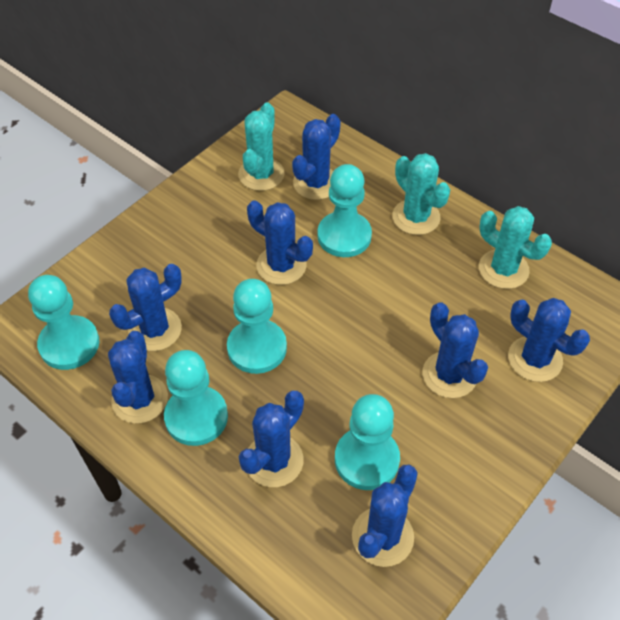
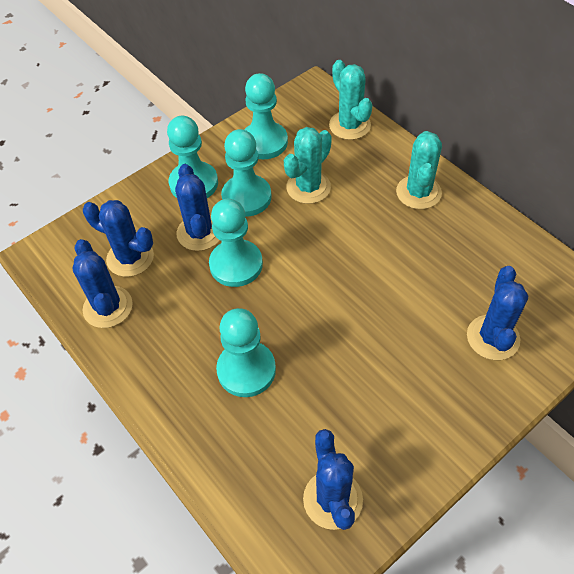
blue cactus: [108,331,168,424] [109,264,182,351] [239,391,304,487] [247,200,313,285] [292,114,341,200] [352,465,418,567] [422,302,488,398] [508,298,590,382] = 8 -> [72,239,133,328] [83,200,154,277] [175,164,219,251] [303,429,363,530] [467,266,528,360] = 5

